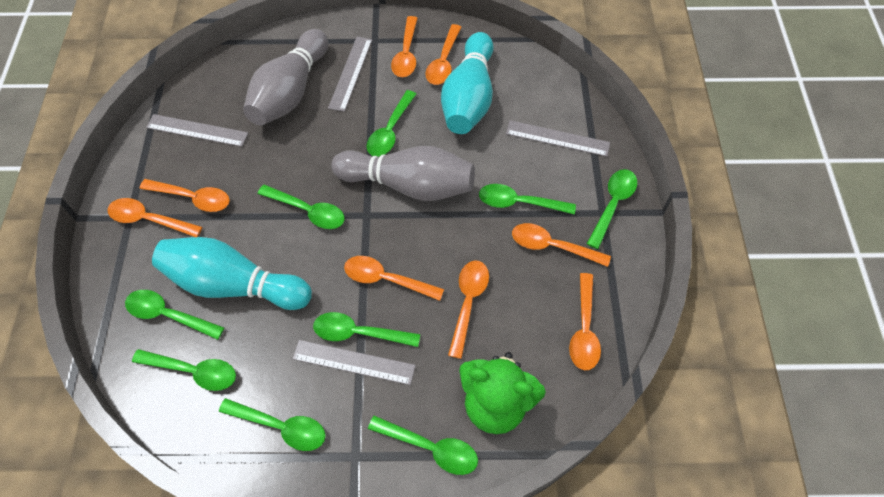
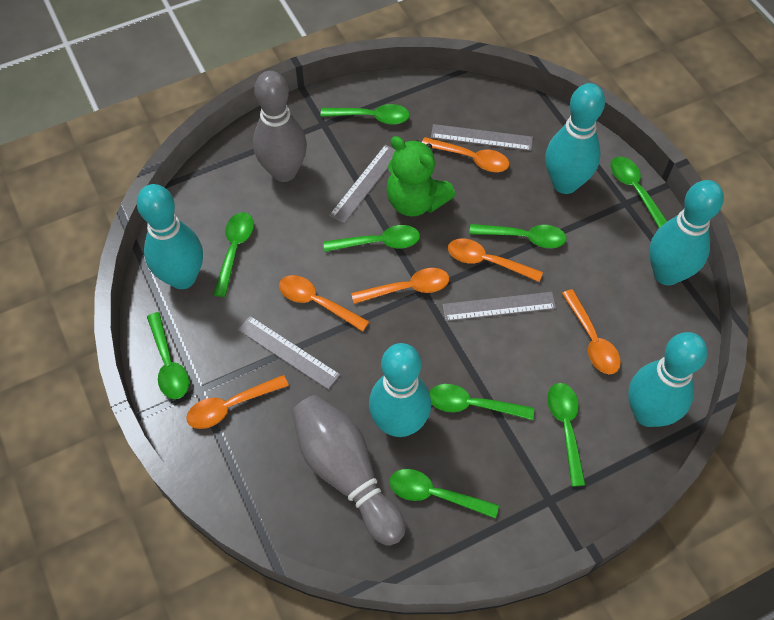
orange spoon: [107,198,202,237] [140,179,230,212] [344,256,444,301] [391,16,418,77] [425,24,461,85] [448,261,489,359] [512,223,611,267] [569,273,601,370] = 8 -> [186,375,289,429] [279,275,369,332] [351,268,449,304] [422,137,509,172] [448,239,543,282] [562,289,621,374] = 6
turquoise bowling pin: [152,237,312,310] [441,32,494,134] = 2 -> [137,184,203,289] [369,343,431,437] [545,83,605,194] [628,332,708,427] [649,180,724,285] = 5

